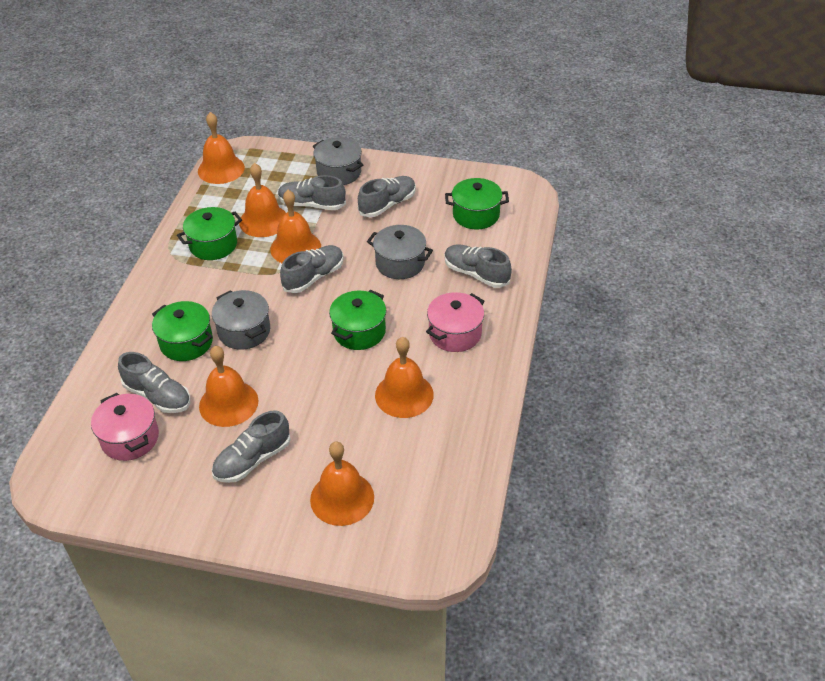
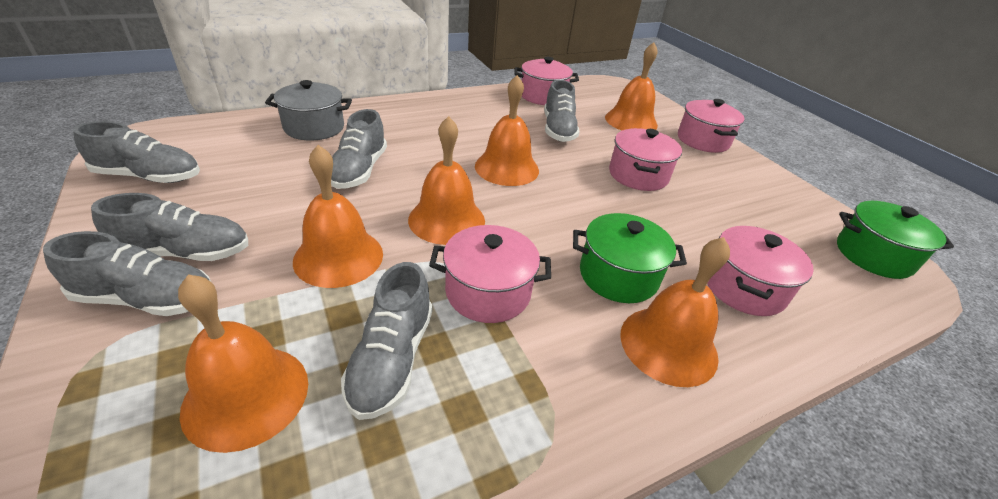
green pot: [152,301,213,361] [177,207,242,260] [329,290,386,350] [445,178,509,230] = 4 -> [573,213,687,303] [837,201,954,279] = 2
grey pot: [212,290,270,350] [313,137,363,185] [367,225,433,279] = 3 -> [265,80,352,141] = 1
pink pot: [91,393,159,461] [426,292,484,352] = 2 -> [429,225,551,323] [515,57,579,105] [609,128,682,191] [678,99,745,153] [707,226,814,316] = 5

